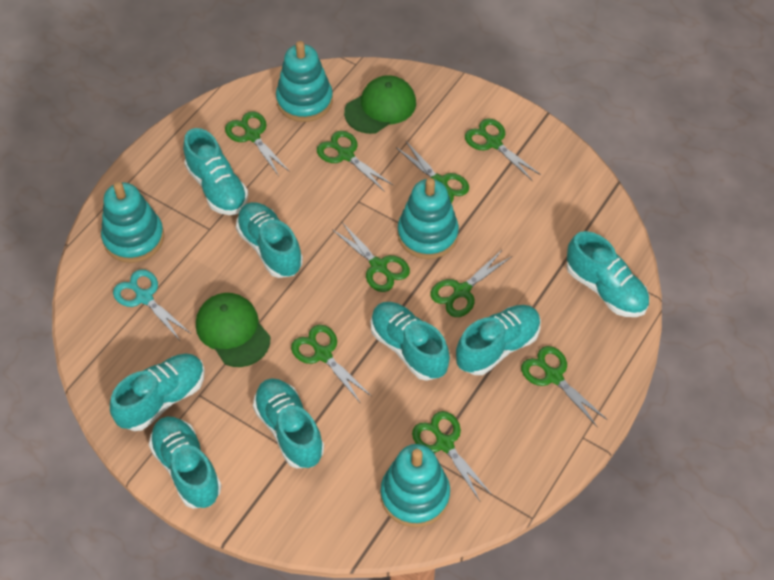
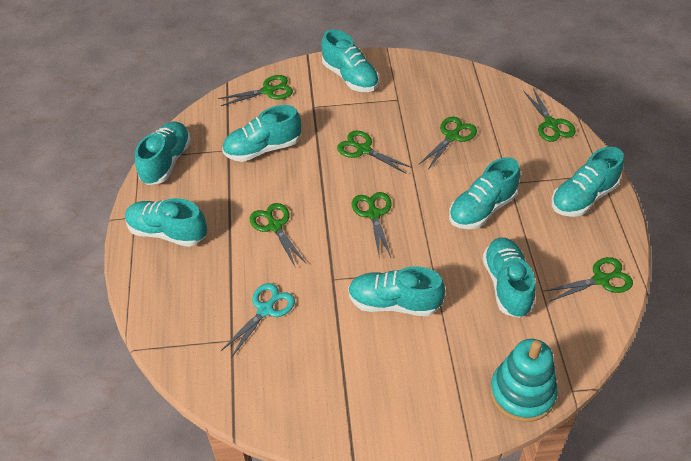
green cap: [196,293,271,367] [344,75,416,134] = 2 -> none = 0
green scissors: [225,111,290,176] [291,325,371,404] [317,131,394,192] [332,222,410,292] [396,140,469,203] [412,411,492,501] [430,249,512,317] [465,119,541,181] [521,346,607,427] = 9 -> [218,75,293,106] [250,203,307,268] [337,131,413,174] [352,192,392,257] [418,117,477,169] [523,88,576,142] [544,257,633,302] = 7
turquoise stacking toy: [101,182,164,263] [276,41,333,122] [381,444,450,527] [397,178,459,259] = 4 -> [490,339,558,422] = 1

